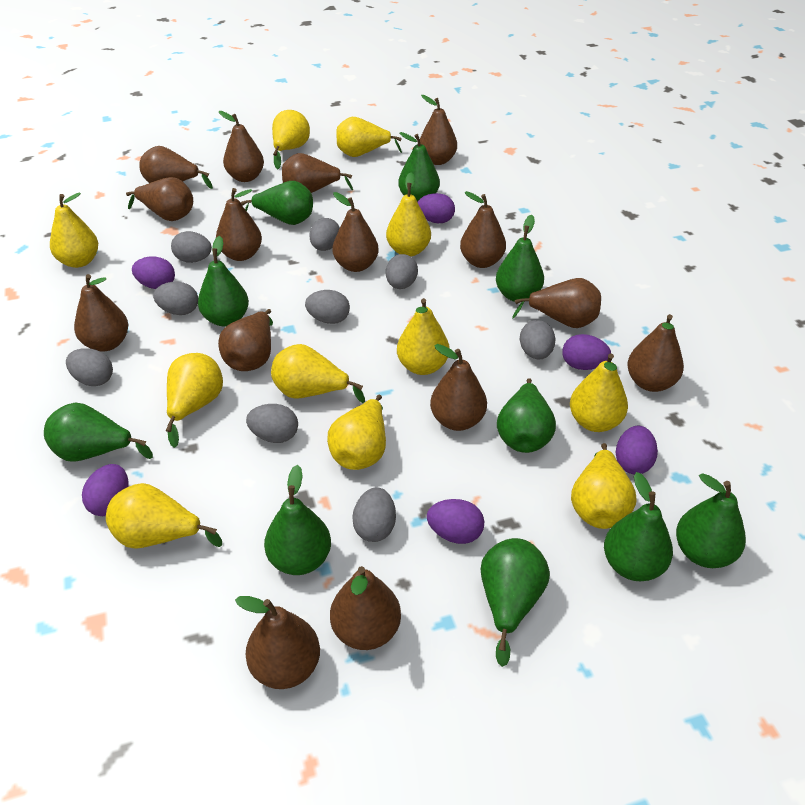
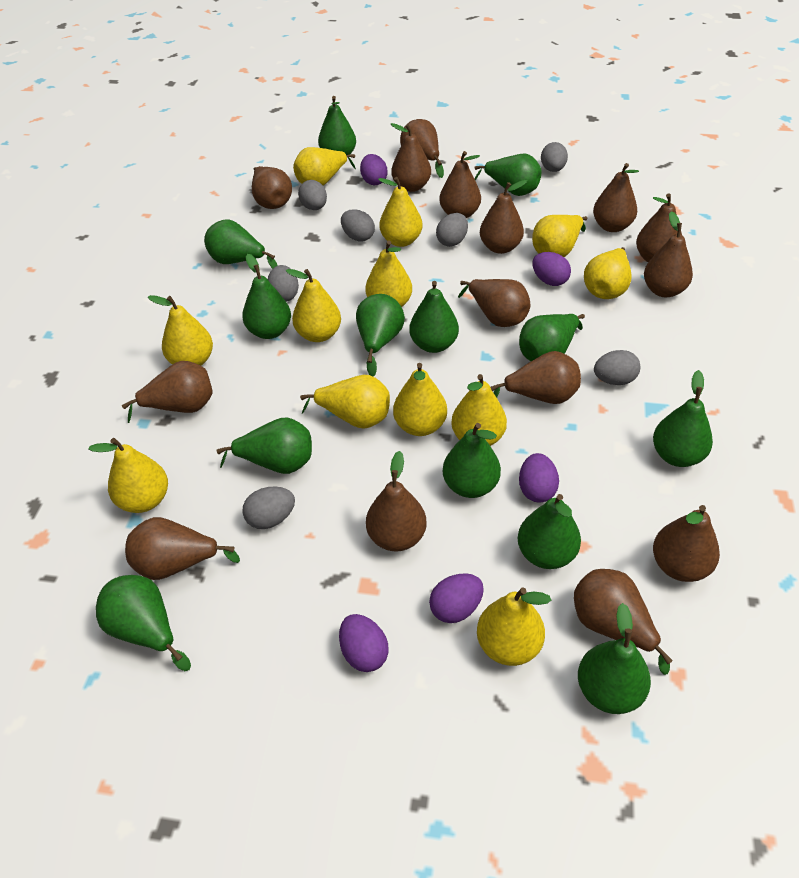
green pear: [44,403,153,462] [198,236,249,326] [241,181,313,225] [264,465,331,575] [398,132,440,202] [481,538,550,667] [496,215,544,302] [497,378,556,453] [604,472,673,581] [676,473,746,568] = 10 -> [96,575,191,671] [204,219,278,269] [216,417,312,474] [242,254,291,339] [318,96,356,155] [356,294,405,377] [409,281,459,353] [443,423,501,498] [475,153,542,196] [518,494,581,569] [519,314,585,361] [578,603,651,714] [653,370,713,467] = 13
grey egg: [66,348,113,386] [153,282,198,315] [171,231,212,263] [246,404,298,443] [305,290,350,324] [309,218,340,251] [352,487,396,542] [386,254,418,289] [520,320,555,360] = 9 -> [243,487,295,529] [268,265,299,302] [298,180,327,210] [341,209,375,241] [436,213,468,247] [541,142,568,172] [594,350,640,385] = 7
purple egg: [82,464,129,516] [132,257,175,289] [418,193,455,223] [427,499,484,544] [562,334,611,370] [616,426,658,475] = 6 -> [339,614,388,672] [360,154,388,185] [429,573,484,623] [519,453,559,503] [532,252,571,286] = 5
yellow pear: [50,192,98,268] [106,483,222,549] [166,353,223,448] [271,344,365,403] [272,110,310,169] [327,395,386,470] [337,117,402,157] [386,172,431,256] [397,298,450,375] [570,353,628,432] [571,443,637,529] = 11 -> [88,438,168,513] [148,295,213,366] [286,269,341,342] [293,147,356,186] [300,375,390,429] [365,241,412,307] [378,177,423,247] [393,363,447,436] [451,374,507,446] [477,588,551,666] [532,215,588,257] [584,247,632,299] = 12

